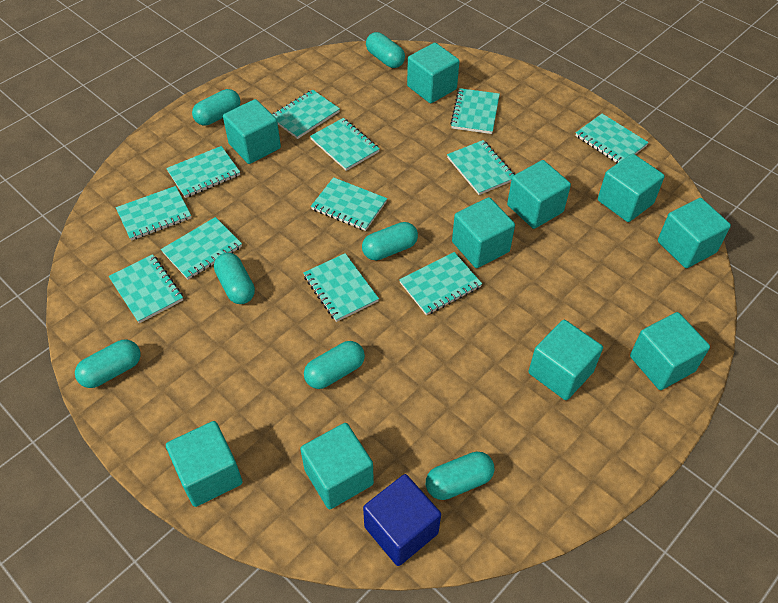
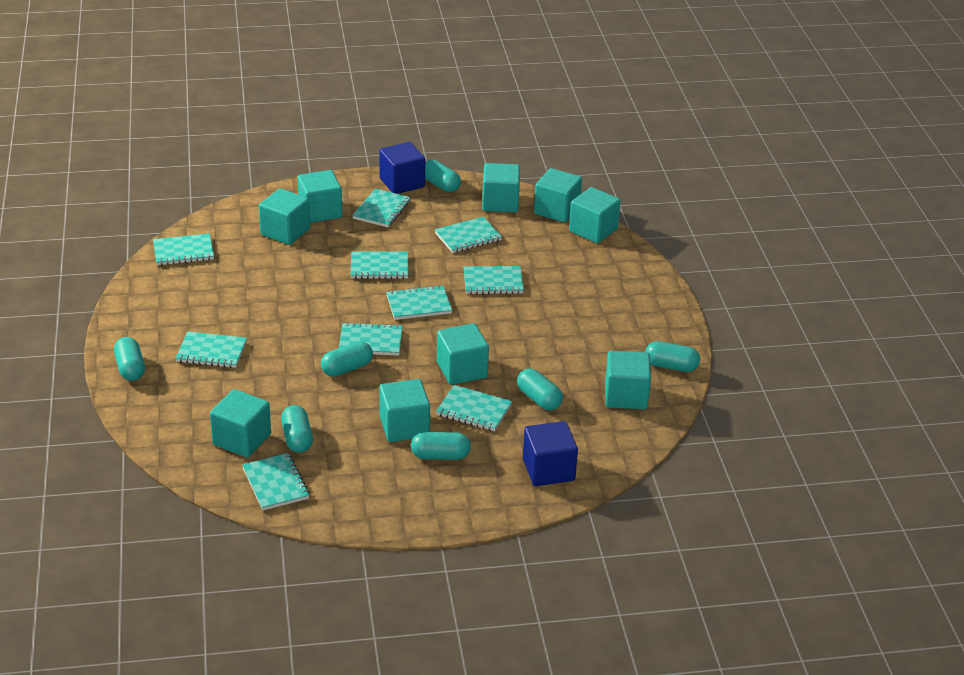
blue cube: [363,474,441,566] = 1 -> [379,142,425,194] [523,421,578,486] = 2
turquoise cube: [166,421,242,507] [223,99,281,164] [300,423,374,509] [407,43,459,103] [452,197,515,268] [507,160,571,229] [529,320,603,400] [598,153,665,222] [630,312,710,390] [658,198,731,268] = 10 -> [210,389,271,458] [259,188,310,245] [298,170,342,223] [379,379,430,442] [437,323,489,385] [482,163,520,212] [534,168,582,223] [569,187,620,243] [605,351,651,409] = 9
turquoise notebook: [109,254,183,323] [116,186,191,241] [161,217,242,280] [166,146,240,198] [272,90,340,139] [303,253,379,322] [310,118,380,171] [311,177,387,231] [399,252,482,315] [447,140,515,195] [450,88,500,134] [576,114,649,164] = 12 -> [153,233,214,265] [176,332,247,368] [242,453,310,511] [339,322,402,356] [351,252,408,279] [352,189,411,227] [386,285,452,320] [434,217,502,253] [436,385,512,431] [464,266,524,294] = 10

